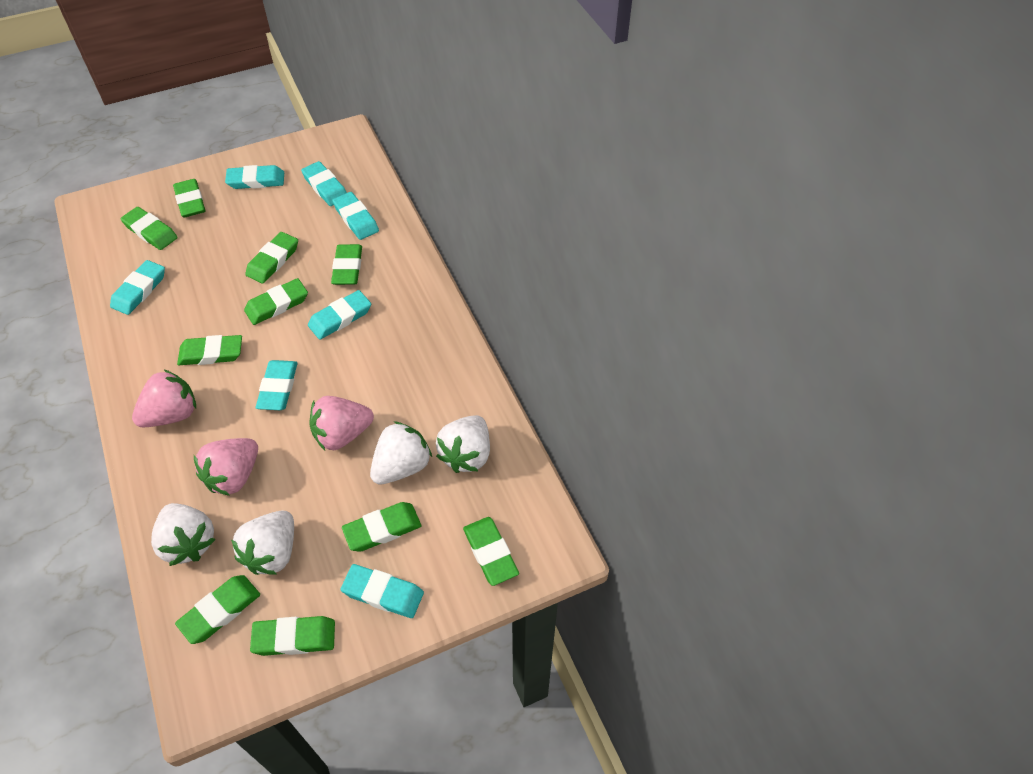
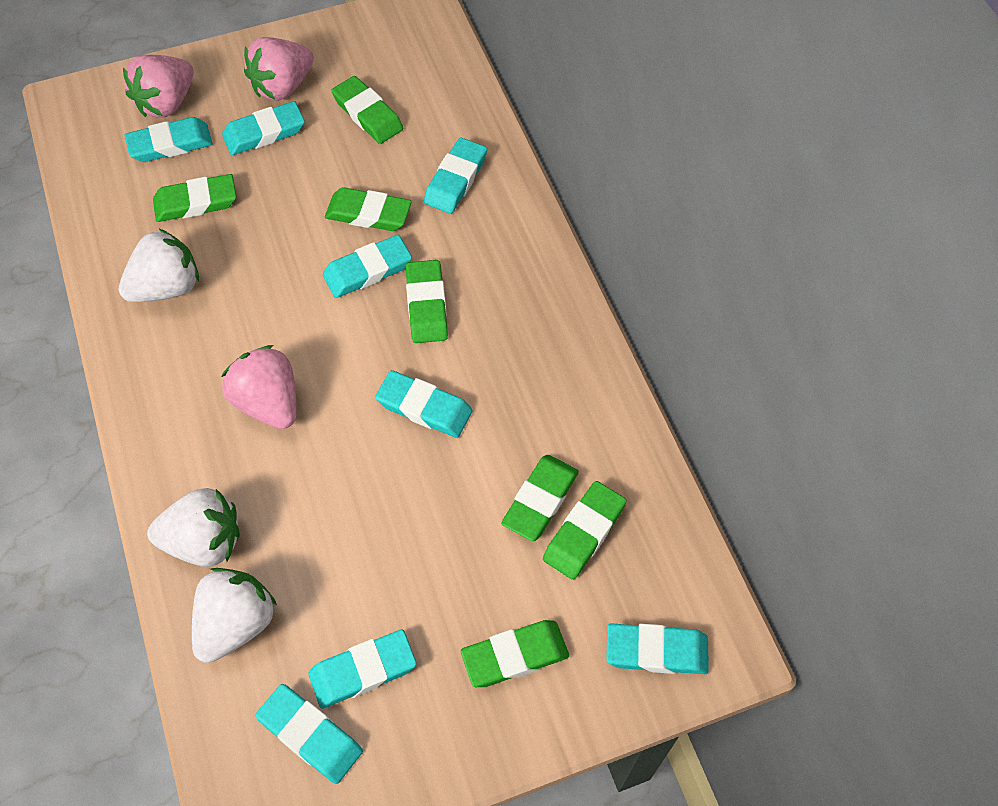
green eraser: [120,207,178,250] [173,179,205,218] [175,575,260,644] [177,335,242,365] [244,278,308,325] [245,232,298,284] [250,616,335,656] [331,244,362,285] [342,502,421,552] [463,517,519,586] = 10 -> [153,174,236,222] [325,187,412,231] [331,76,403,144] [406,260,448,343] [461,620,569,687] [501,455,579,541] [543,481,627,580] = 7
turquoise eraser: [110,260,165,315] [225,165,284,189] [256,360,298,410] [301,161,347,206] [308,290,371,340] [332,192,379,240] [341,564,424,618] = 7 -> [124,117,213,162] [222,101,305,155] [255,684,363,784] [309,629,417,709] [323,235,412,298] [375,370,473,438] [424,138,487,214] [606,623,709,674] = 8
white strawberry: [151,503,216,566] [231,511,294,575] [370,421,432,485] [436,415,490,473] = 4 -> [119,228,199,302] [147,488,240,567] [192,568,277,663] = 3

